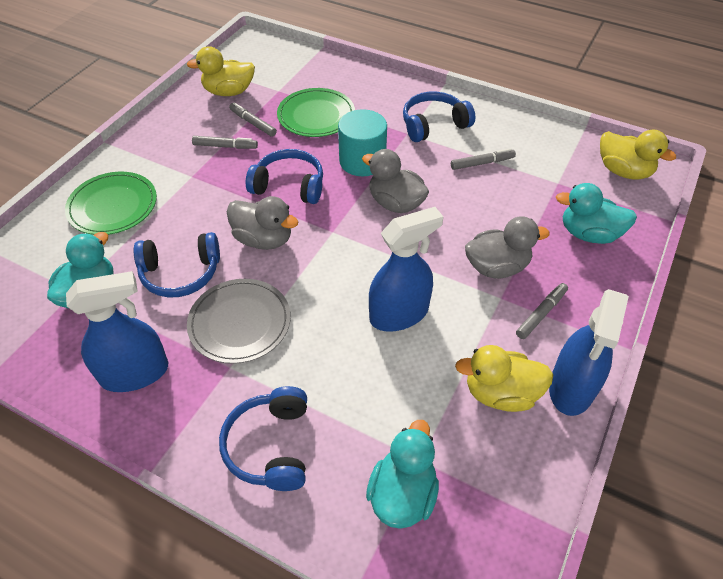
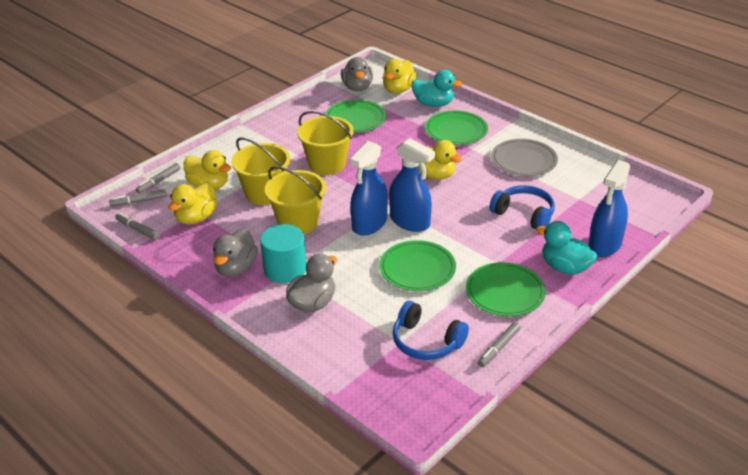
blue headphones: [134,232,220,297] [219,386,307,491] [246,149,323,204] [403,92,475,142] = 4 -> [393,301,469,360] [489,185,555,229] = 2
green plate: [65,172,157,235] [277,88,355,137] = 2 -> [325,100,386,133] [379,240,456,291] [425,111,488,145] [466,262,546,317] = 4
turquoise duck: [47,232,113,308] [366,420,439,529] [556,183,637,244] = 3 -> [411,70,462,107] [536,221,597,275] = 2
yellow bucket: none = 0 -> [231,137,290,205] [265,166,326,234] [297,111,354,175] = 3
yellow duck: [186,46,255,96] [455,345,553,412] [600,129,676,180] = 3 -> [168,182,218,225] [184,150,231,190] [383,59,417,93] [418,140,462,179] = 4

